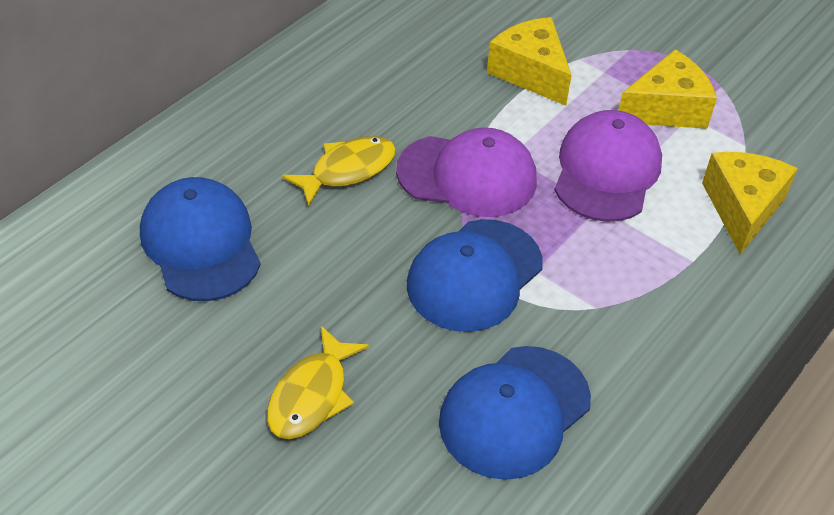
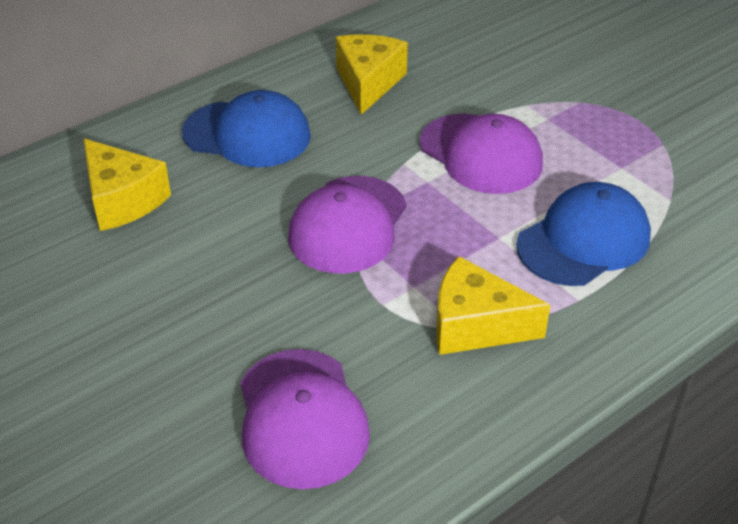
blue cap: [140,177,261,301] [407,219,543,332] [439,346,591,480] = 3 -> [182,90,311,167] [516,182,651,286] = 2
purple cap: [396,127,537,217] [554,110,662,222] = 2 -> [240,349,370,489] [288,176,407,273] [420,113,543,194] = 3
yellow fish: [267,326,369,439] [282,136,396,207] = 2 -> none = 0

